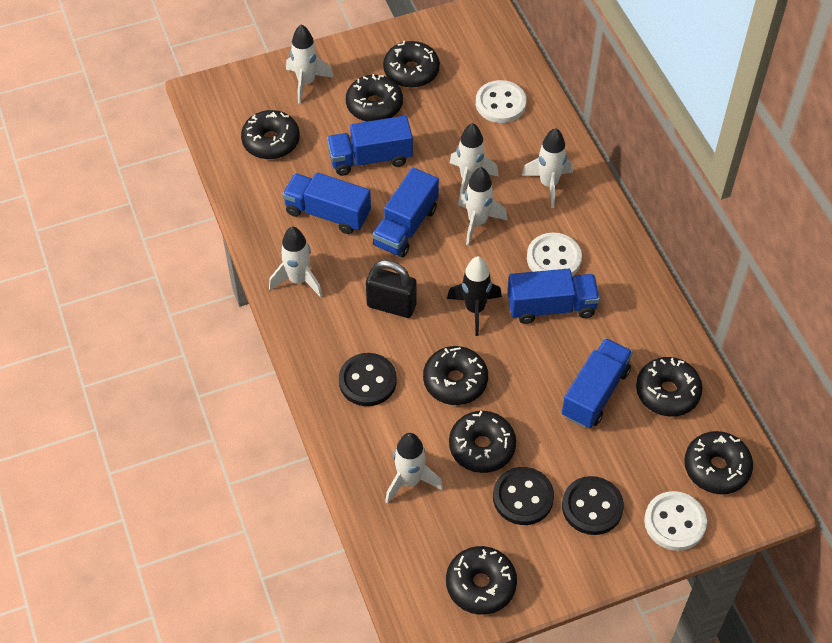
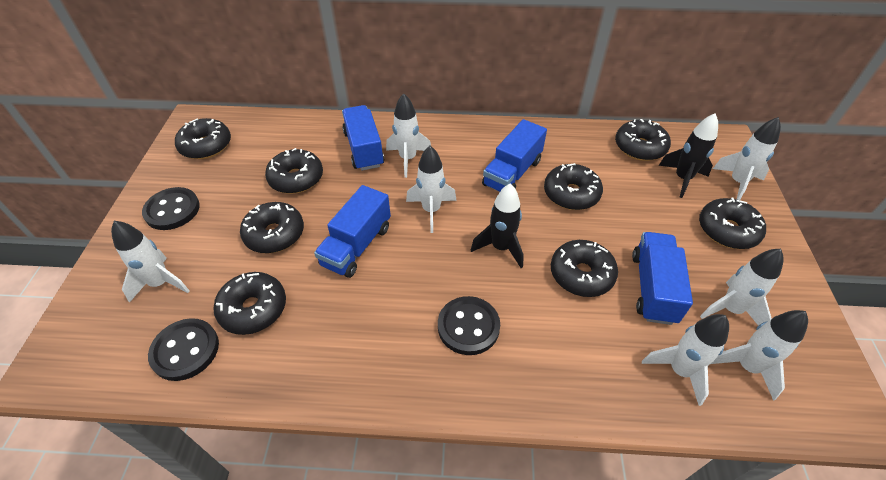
black padlock: [366,260,417,318] = 1 -> none = 0
black rocket: [447,256,502,336] = 1 -> [471,184,524,268] [659,113,718,198] = 2
blue truck: [282,172,371,234] [327,116,413,176] [373,168,439,258] [507,269,600,324] [562,338,633,428] = 5 -> [314,185,391,278] [342,105,384,171] [482,119,547,192] [632,232,693,325] = 4
white button: [476,80,527,123] [527,232,582,276] [644,491,707,551] = 3 -> none = 0
white rocket: [269,226,323,297] [286,24,334,104] [385,433,443,504] [450,123,499,195] [458,167,507,246] [521,128,573,208] = 6 -> [111,221,190,303] [386,93,431,178] [406,146,457,233] [642,314,729,406] [700,249,784,326] [711,310,808,401] [713,117,781,200] = 7

